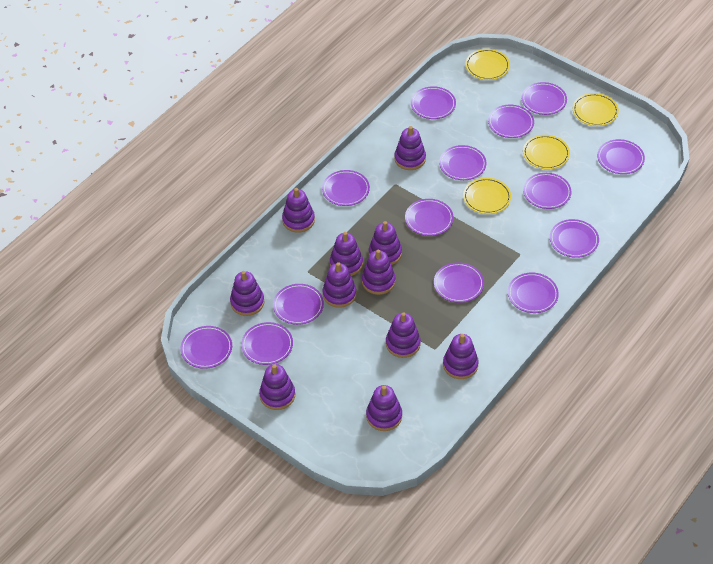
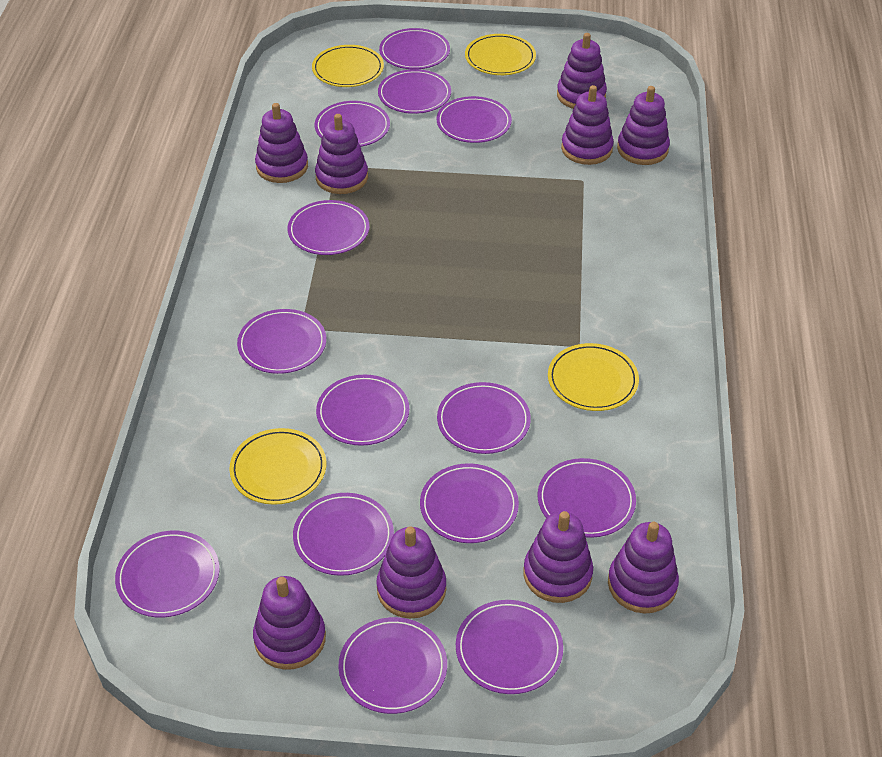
purple stacking toy: [230,271,265,316] [259,364,295,410] [282,188,315,233] [323,262,356,308] [330,232,363,276] [362,250,395,295] [366,385,402,431] [369,221,402,265] [386,312,421,358] [394,126,426,170] [443,334,479,379] = 11 -> [253,576,326,670] [255,103,308,183] [315,114,368,194] [376,526,446,618] [524,511,593,603] [557,33,607,109] [561,85,614,165] [608,522,679,613] [617,86,670,165] = 9

